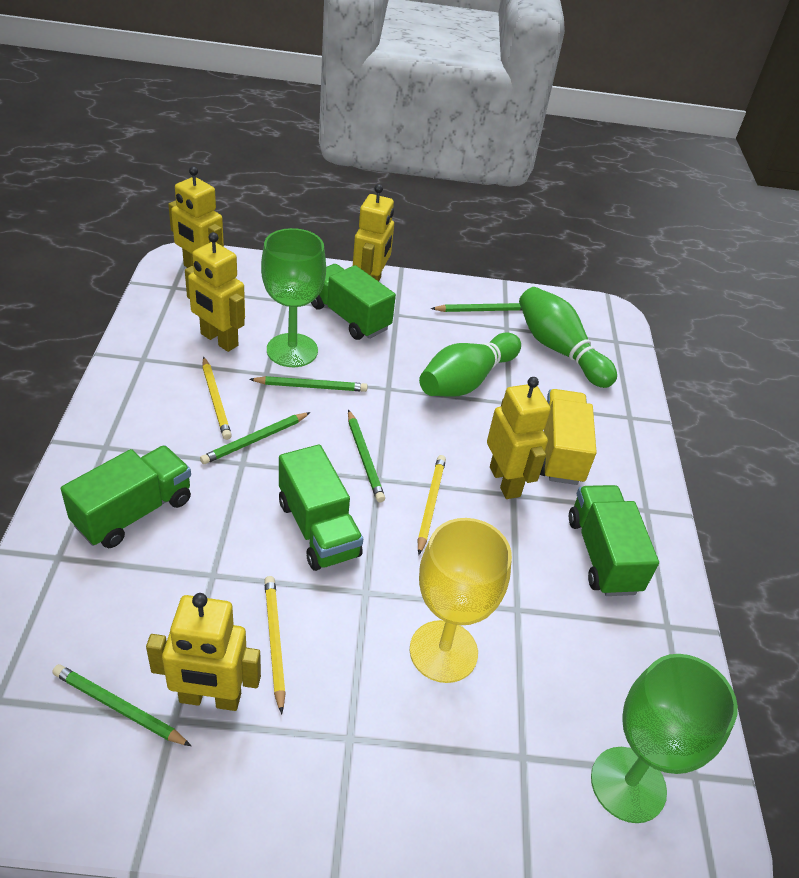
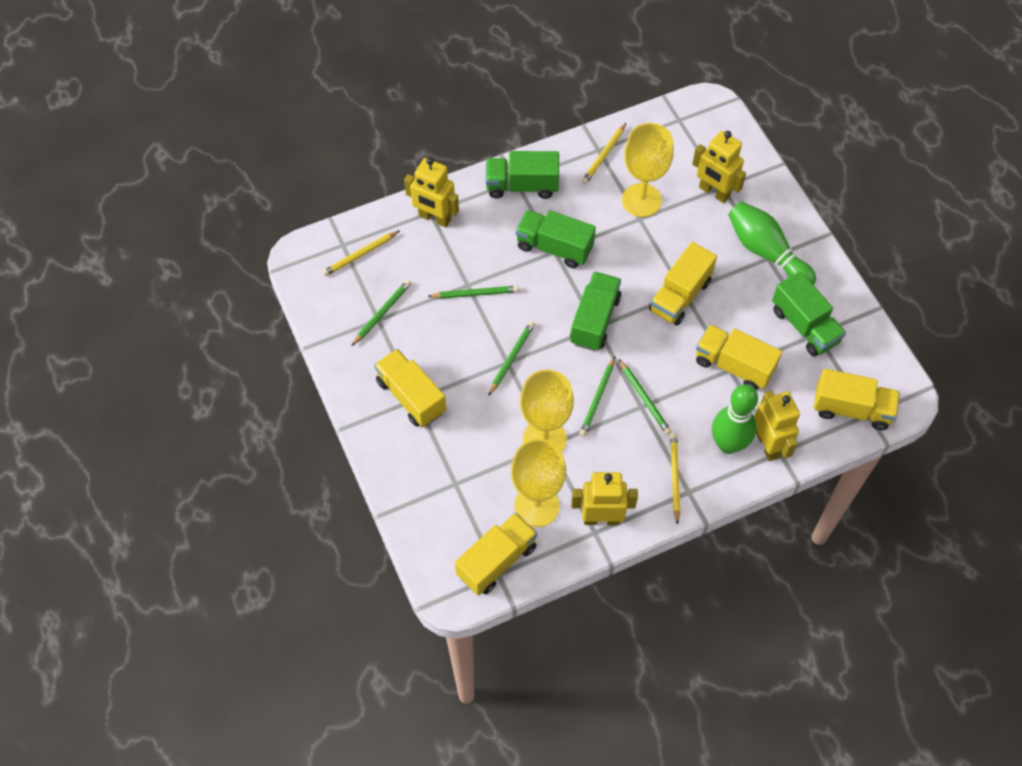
green goblet: [261,228,326,367] [591,654,738,823] = 2 -> none = 0
yellow goblet: [410,518,512,683] = 1 -> [511,439,566,527] [520,370,574,452] [622,123,674,217] = 3
yellow robot: [146,593,261,711] [168,166,224,268] [185,232,245,352] [353,184,394,281] [487,377,551,499] = 5 -> [404,158,459,228] [571,472,638,525] [692,131,746,203] [754,391,800,461] = 4
yellow truck: [540,389,597,485] = 1 -> [374,349,446,427] [455,512,538,596] [649,242,717,326] [696,324,782,390] [813,369,900,430] = 5

